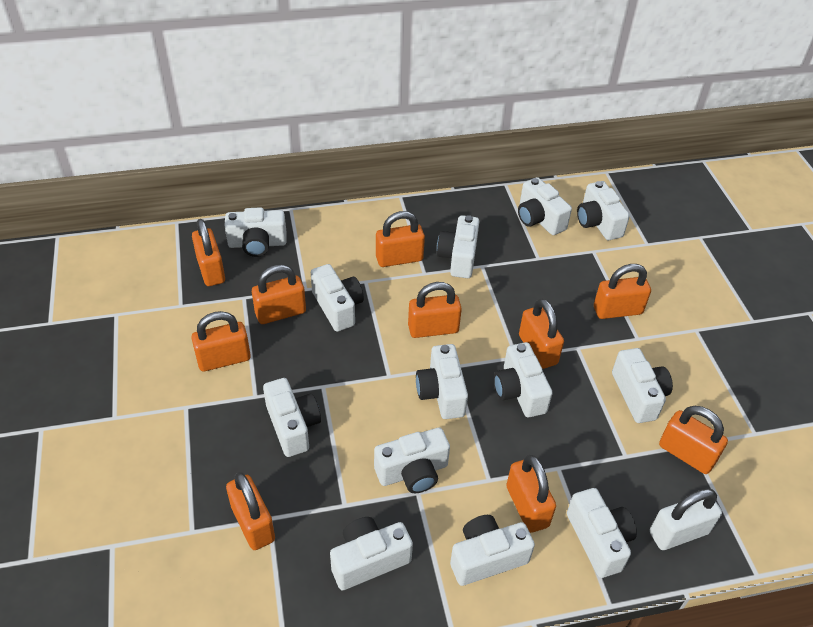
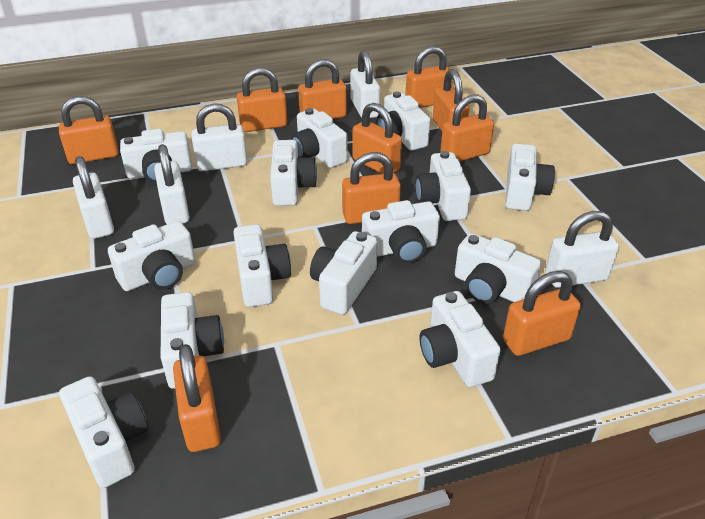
white camera: [225,207,287,257] [263,378,321,457] [311,264,364,332] [330,517,413,590] [374,428,450,493] [416,344,468,419] [437,215,479,278] [450,515,535,586] [494,342,553,417] [518,177,572,235] [567,488,637,578] [577,181,630,240] [612,348,673,423] = 13 -> [59,376,148,488] [108,221,196,291] [120,129,192,183] [161,292,224,389] [233,224,291,307] [270,140,317,206] [291,108,348,168] [310,231,378,315] [362,200,440,263] [376,92,430,151] [416,151,471,221] [420,291,501,387] [455,233,541,304] [505,143,555,211] = 14
white padlock: [650,489,722,550] = 1 -> [73,156,114,239] [154,144,190,224] [191,103,247,171] [351,50,380,118] [545,211,619,288] = 5

